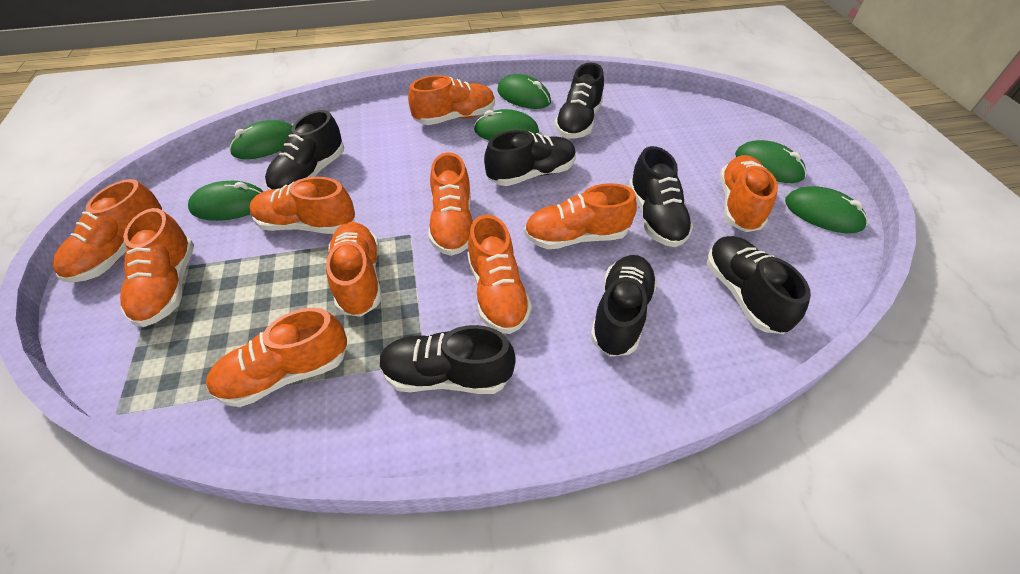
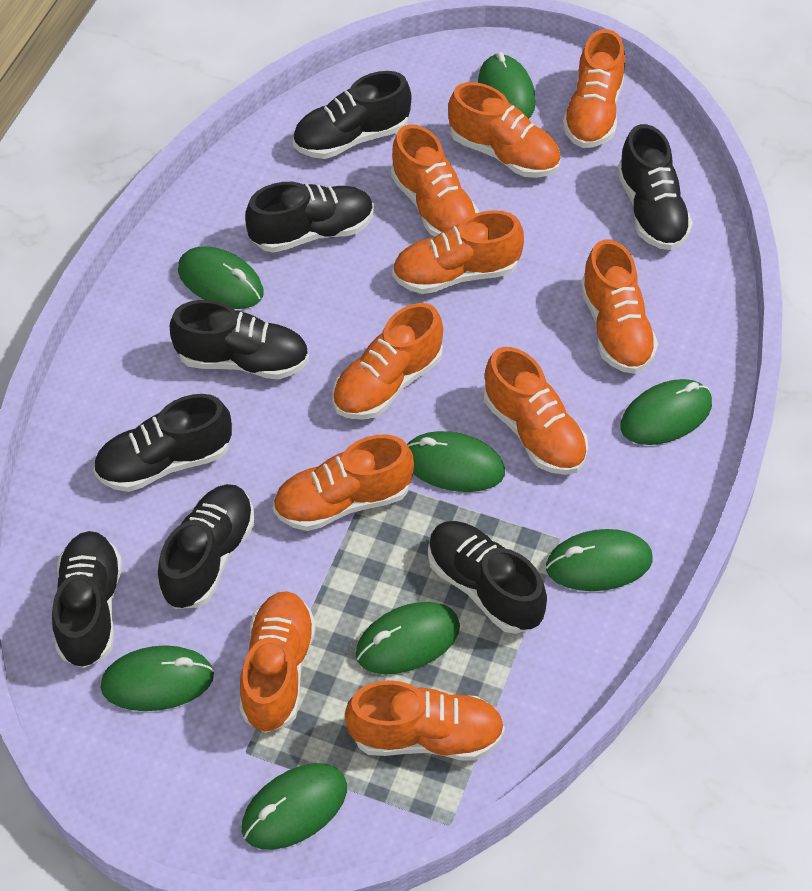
black shoe: [265,110,344,190] [379,325,516,394] [484,130,576,186] [554,63,604,139] [590,255,657,357] [629,146,693,247] [707,236,811,334] = 7 -> [52,531,122,668] [93,394,232,492] [158,484,255,609] [170,300,309,379] [245,182,374,253] [293,71,411,159] [428,521,547,634] [617,124,693,250] = 8
green mouse: [188,181,264,221] [229,120,292,159] [474,109,539,141] [498,74,551,109] [735,140,806,183] [785,186,868,233] = 6 -> [100,645,214,711] [178,246,263,309] [242,763,347,850] [356,602,460,674] [407,431,505,492] [478,52,536,119] [546,529,653,591] [620,379,712,445] = 8

